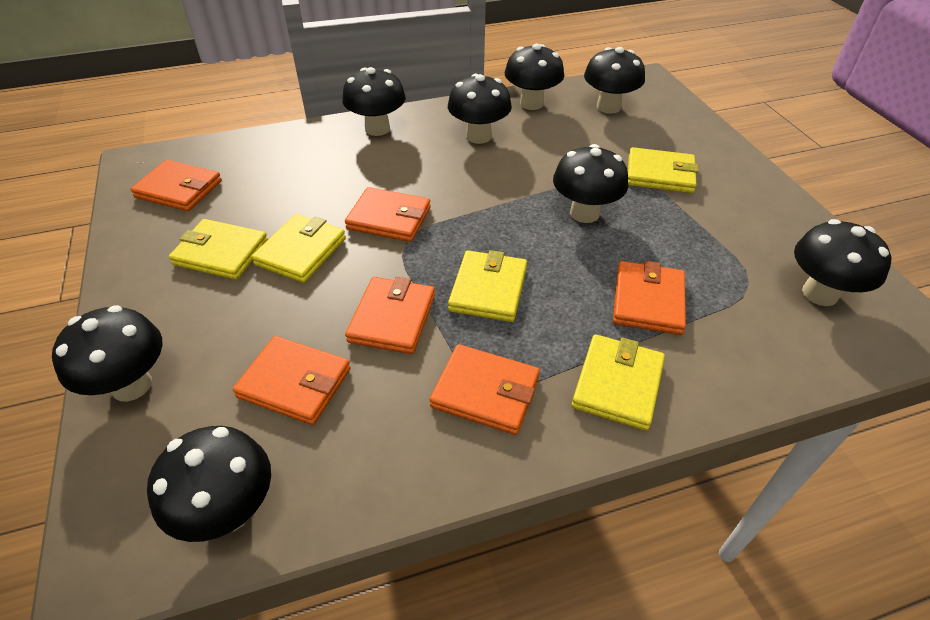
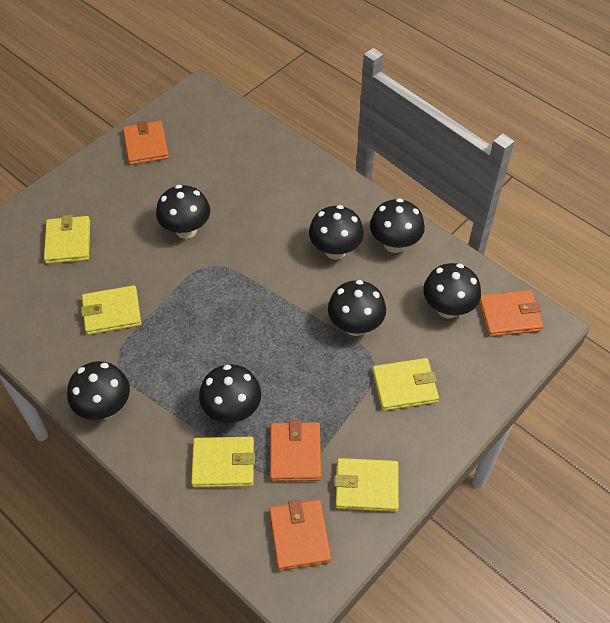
black mushroom: [52,305,163,401] [147,426,271,542] [342,67,406,136] [448,74,512,144] [505,44,564,110] [553,144,628,223] [584,47,645,114] [794,219,892,306] = 8 -> [67,361,130,420] [156,185,210,239] [199,364,261,423] [309,205,364,260] [328,280,386,336] [370,198,425,253] [423,263,481,318] = 7
orange wallet: [130,160,222,211] [233,336,351,425] [345,187,431,242] [345,277,435,354] [430,344,540,435] [613,261,686,335] = 6 -> [123,121,169,165] [269,500,331,571] [270,420,321,482] [479,290,543,337] = 4

